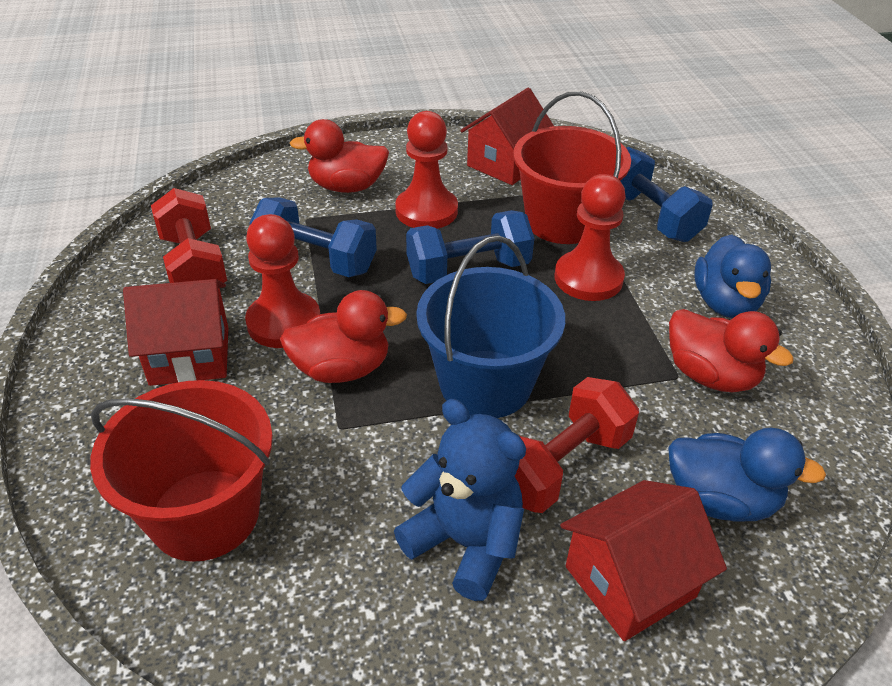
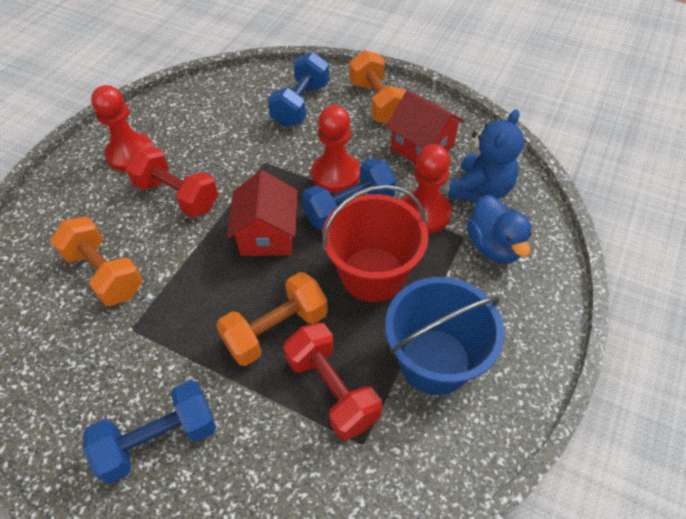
blue duck: [668,428,826,522] [694,234,771,318] = 2 -> [467,195,532,264] = 1
orange dumbbell: none = 0 -> [50,217,143,306] [216,272,328,366] [349,50,406,124] = 3
red bucket: [90,380,273,562] [513,91,631,244] = 2 -> [322,185,428,302] = 1
red duck: [280,290,407,383] [290,119,389,193] [669,309,794,392] = 3 -> none = 0
red house: [123,279,228,386] [460,88,554,185] [560,480,727,641] = 3 -> [227,170,298,256] [386,90,465,164] = 2

